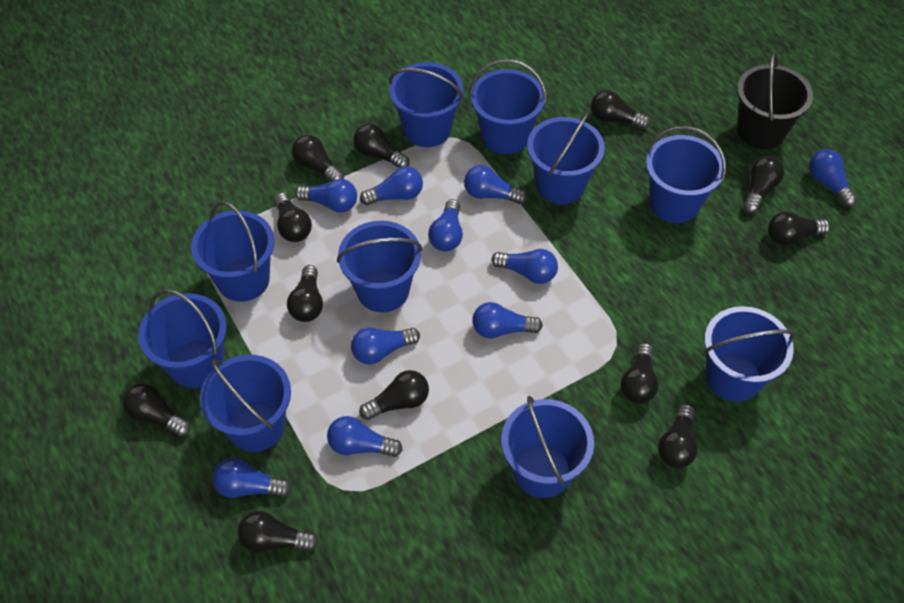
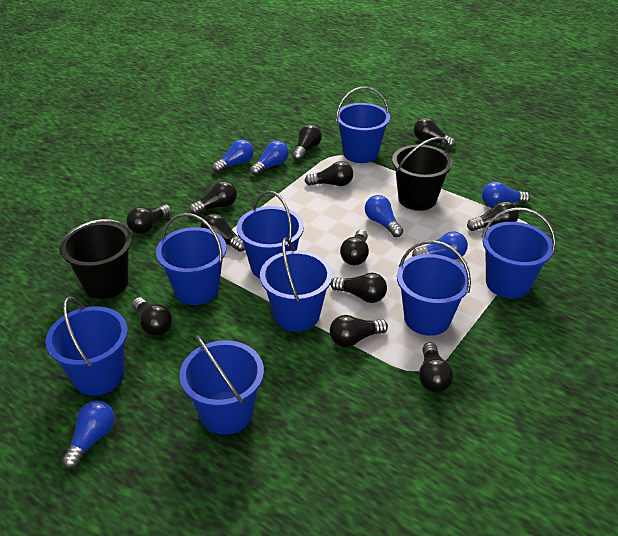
black bucket: [737,52,813,150] = 1 -> [59,219,132,299] [392,137,452,211] = 2
blue bucket: [138,289,227,388] [191,201,275,302] [200,355,291,452] [337,221,422,312] [389,62,464,147] [469,59,547,154] [501,396,594,498] [527,111,605,204] [646,126,726,223] [704,306,795,402] = 10 -> [45,296,128,396] [156,213,227,305] [180,335,264,435] [237,191,304,278] [260,237,333,331] [335,87,390,163] [397,240,471,336] [481,207,556,299] = 8
blue light bulb: [212,458,291,498] [295,179,357,212] [327,416,403,457] [351,328,420,364] [360,166,423,205] [428,199,463,252] [464,165,527,204] [472,302,543,338] [491,249,558,284] [809,149,857,207] = 10 -> [62,401,115,469] [212,139,254,173] [250,141,289,175] [365,195,403,237] [412,231,468,260] [482,181,530,207] = 6

